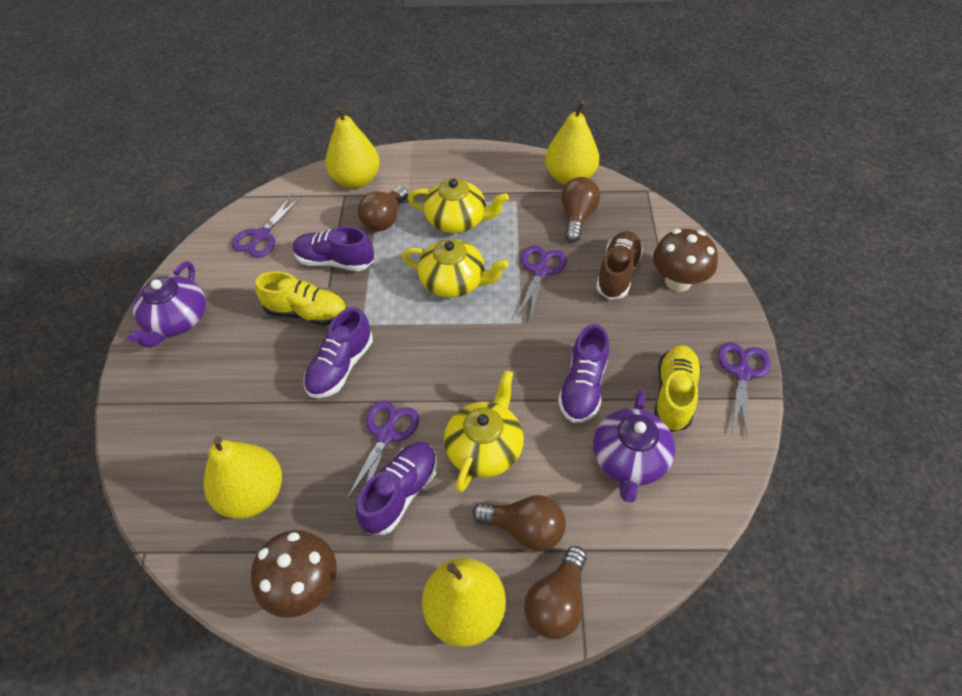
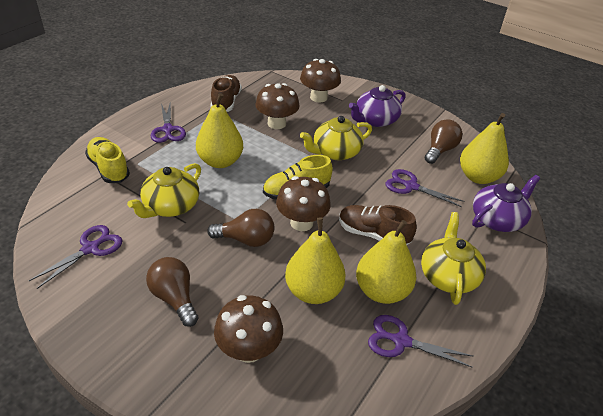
brown light bulb: [358,186,408,231] [473,495,566,551] [524,546,587,639] [561,177,600,242] = 4 -> [146,257,199,327] [207,209,274,247] [425,119,463,164] = 3
brown mushroom: [251,530,337,618] [653,229,718,292] = 2 -> [214,295,283,363] [255,83,299,129] [276,176,331,231] [300,59,341,103] = 4
brown shoe: [596,231,643,299] = 1 -> [211,75,242,112] [339,205,416,245] = 2
purple shoe: [293,226,374,271] [303,307,373,398] [356,442,437,535] [558,324,609,423] = 4 -> none = 0

